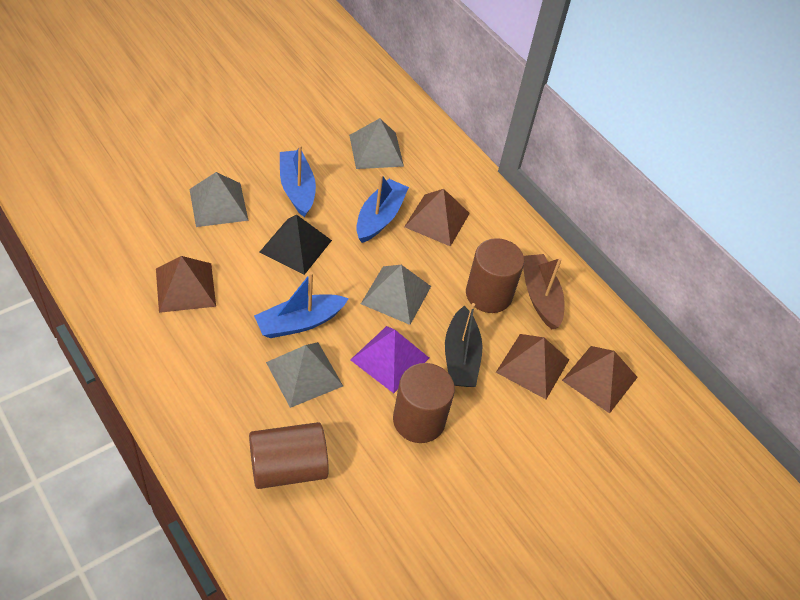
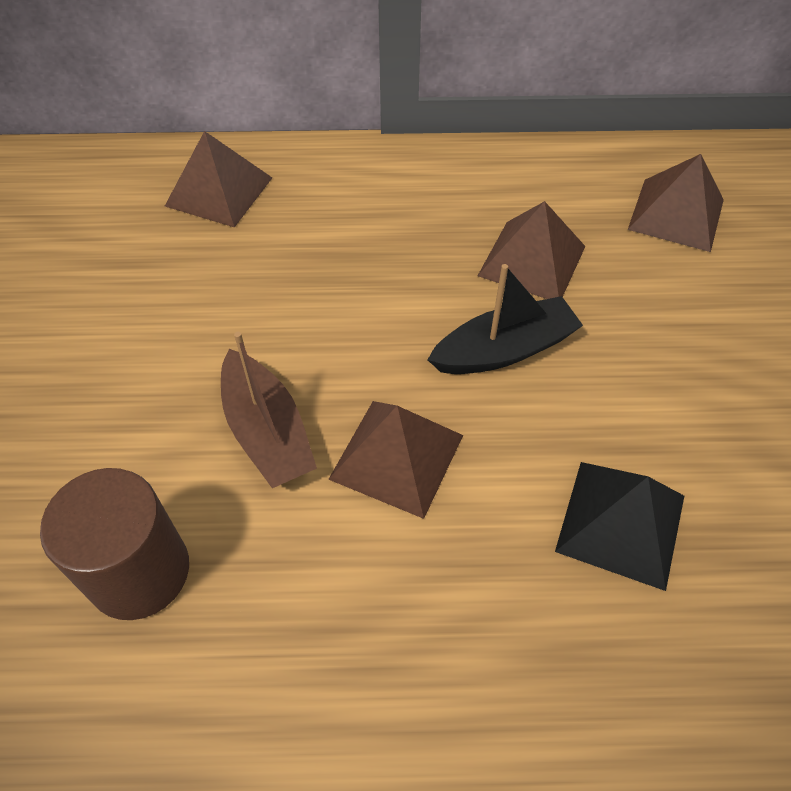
blue boat: [254,272,349,338] [280,145,316,217] [356,174,409,243] = 3 -> none = 0
brown cylinder: [249,422,329,489] [393,363,455,443] [466,238,524,313] = 3 -> [40,468,189,620] = 1
grey pyramid: [189,172,249,227] [266,342,343,408] [349,118,404,169] [361,265,431,325] = 4 -> none = 0
purple pyramid: [350,326,429,393] = 1 -> none = 0

